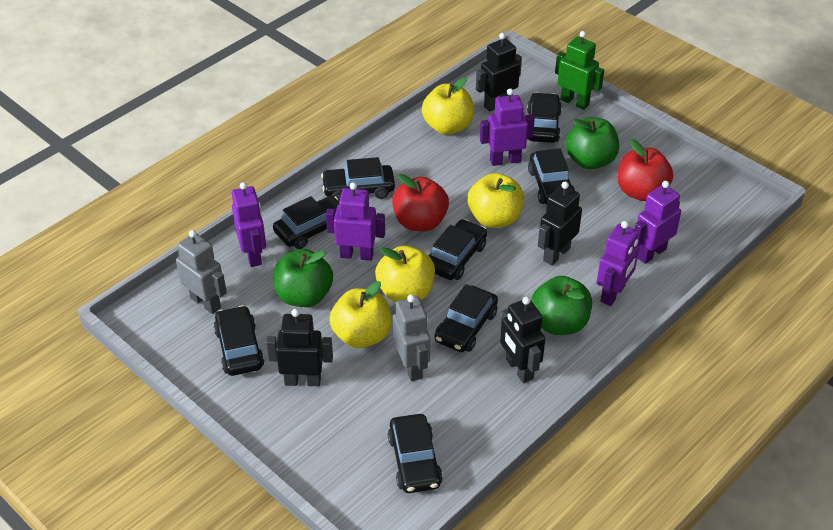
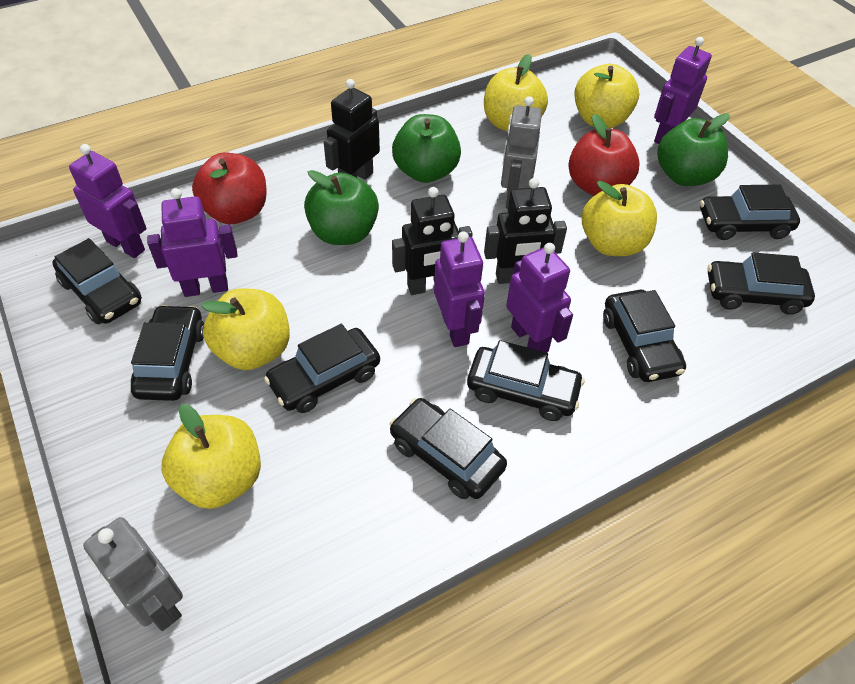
black robot: [266,309,333,386] [476,33,522,112] [500,297,545,383] [538,182,582,266] = 4 -> [324,79,380,180] [392,187,473,295] [484,178,567,284] = 3
green robot: [555,31,604,110] = 1 -> none = 0
yellow apple: [329,281,391,348] [375,246,435,302] [422,77,474,135] [468,173,524,228] = 4 -> [161,404,261,509] [201,288,290,370] [484,54,548,132] [574,64,639,128] [582,181,657,256] = 5

